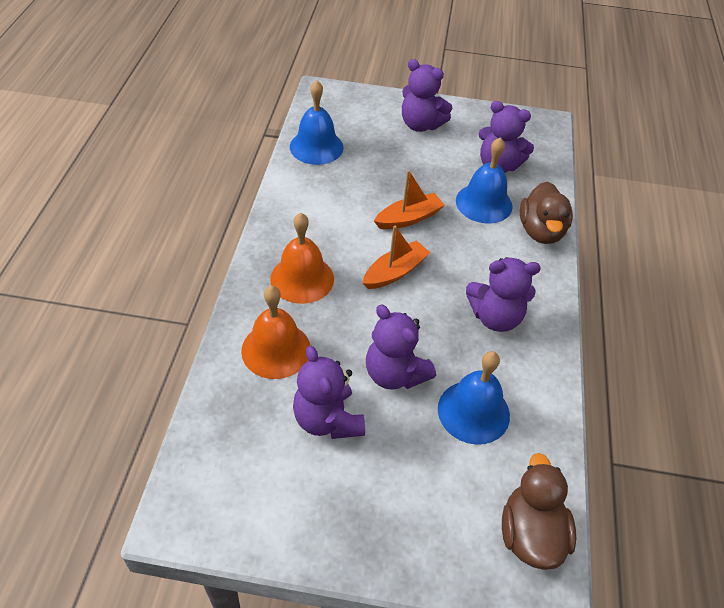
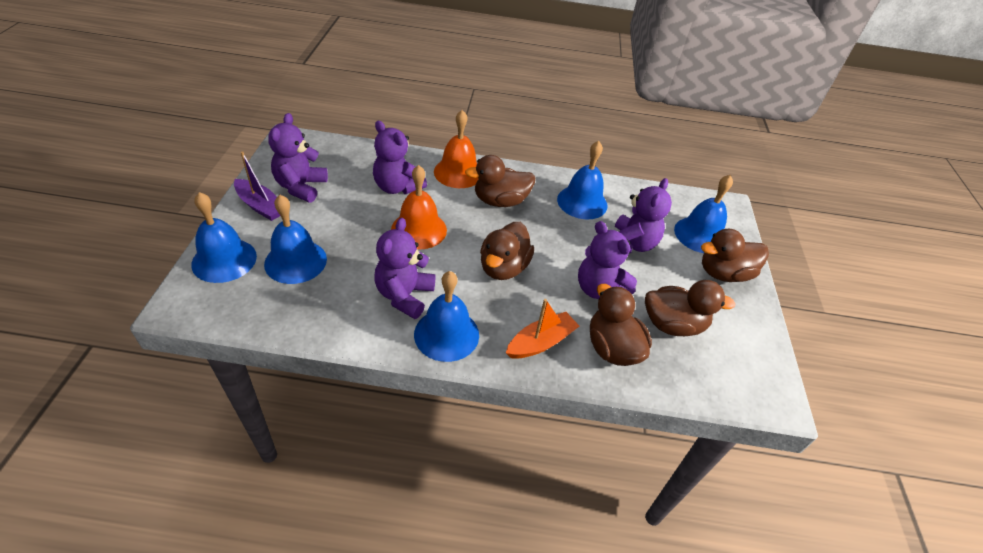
blue bell: [290,80,344,165] [438,351,510,445] [456,137,513,224] = 3 -> [191,192,257,283] [264,195,327,284] [414,271,479,362] [557,141,608,220] [674,175,733,253] = 5
brown duck: [502,453,576,570] [520,181,573,244] = 2 -> [465,155,536,207] [480,222,534,280] [590,284,652,366] [645,280,736,336] [701,229,769,282] = 5
orange boat: [363,226,431,289] [374,170,444,229] = 2 -> [506,299,579,359] = 1
purple boat: none = 0 -> [234,151,280,221] = 1

